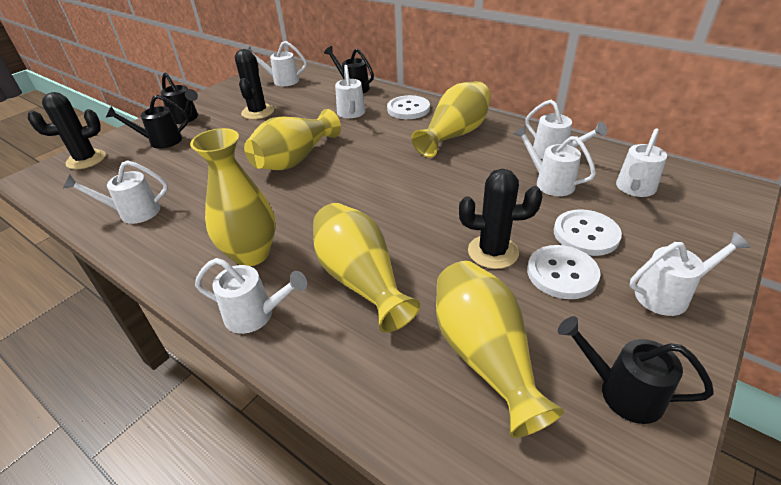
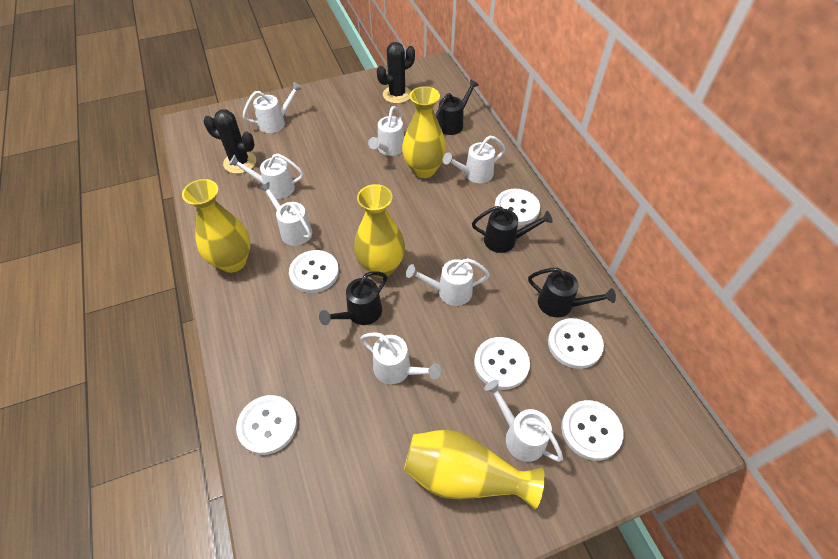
black cactus: [28,92,106,170] [235,49,274,120] [459,169,543,269] = 3 -> [204,109,256,174] [377,42,415,104] = 2
white button: [387,95,430,119] [527,245,601,299] [554,209,622,256] = 3 -> [236,395,298,455] [289,250,339,293] [474,337,530,390] [494,189,540,225] [548,318,604,369] [561,400,623,461] = 6
yellow vase: [190,128,276,266] [244,109,341,170] [313,203,420,333] [411,81,491,158] [436,261,564,438] = 5 -> [182,179,251,273] [354,184,405,278] [402,86,446,178] [404,430,545,510] = 4

